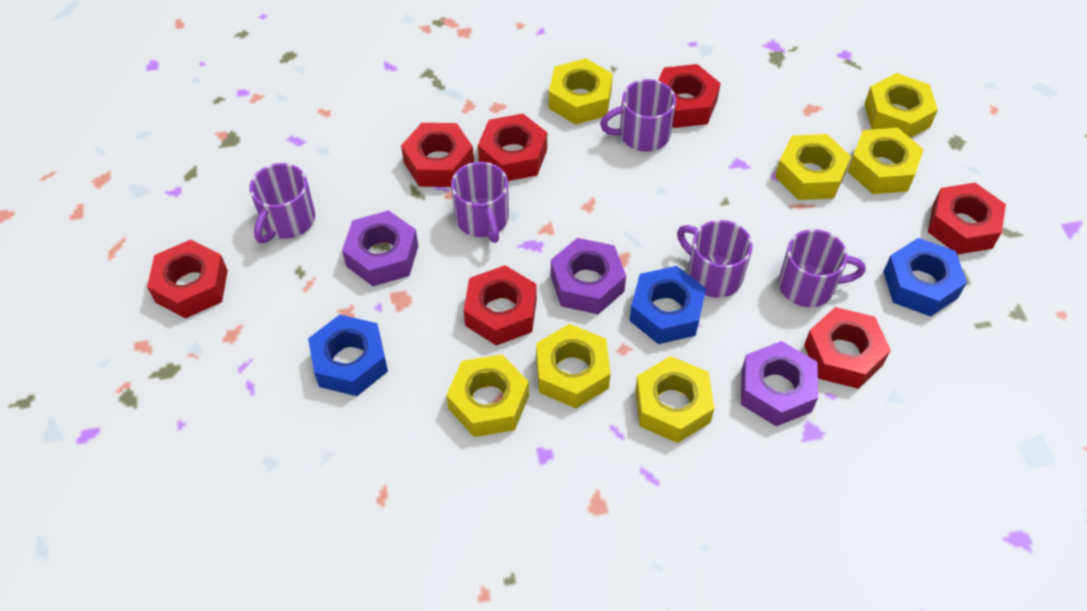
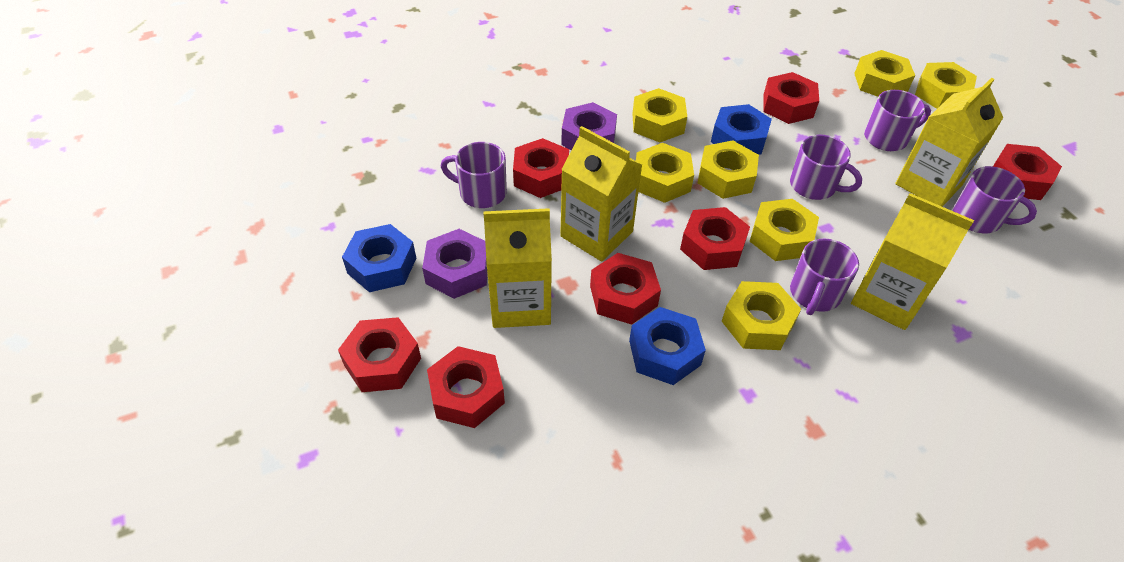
purple nut: [342,210,418,286] [551,238,626,314] [741,341,818,426] = 3 -> [422,229,488,299] [561,102,617,150] = 2
yellow carton: none = 0 -> [483,208,552,328] [560,126,642,261] [851,193,974,330] [895,78,1003,207] = 4

